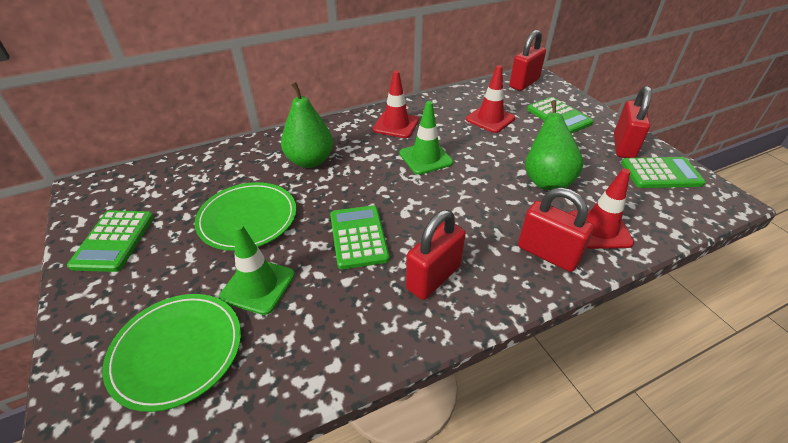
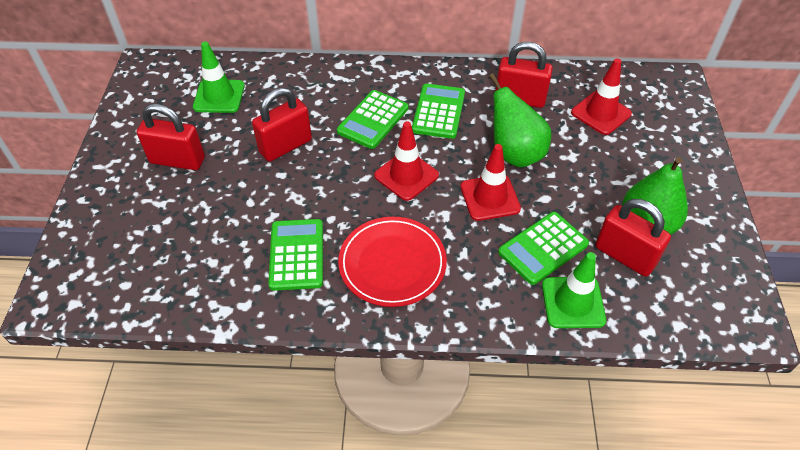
green plate: [102,294,241,412] [194,182,296,251] = 2 -> none = 0
red plate: none = 0 -> [338,217,447,307] = 1

